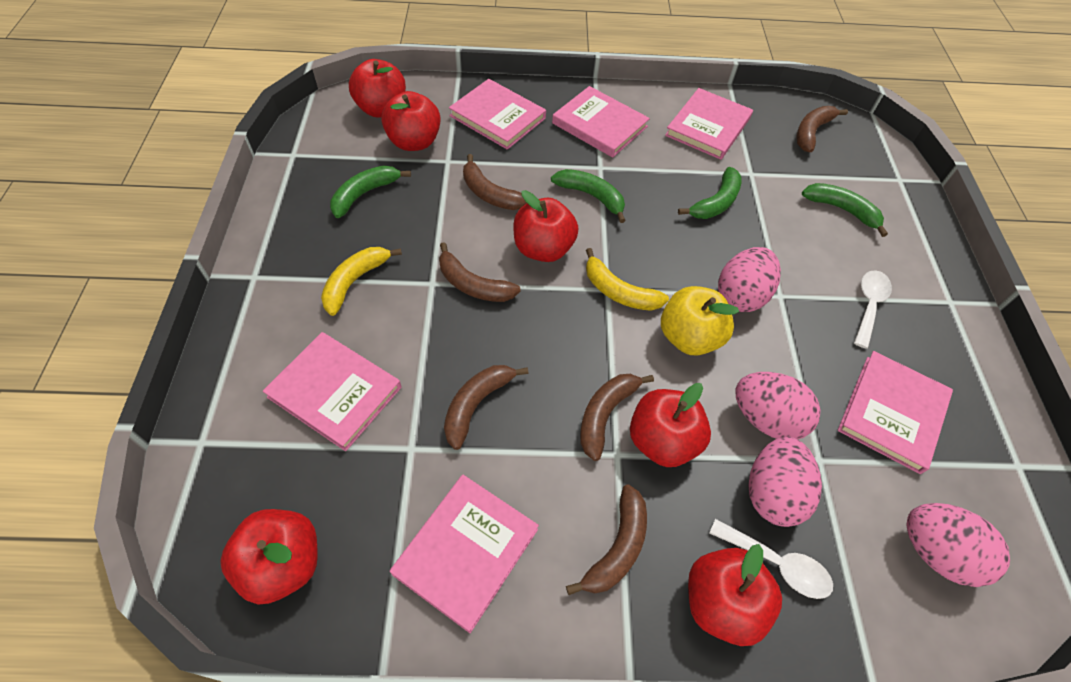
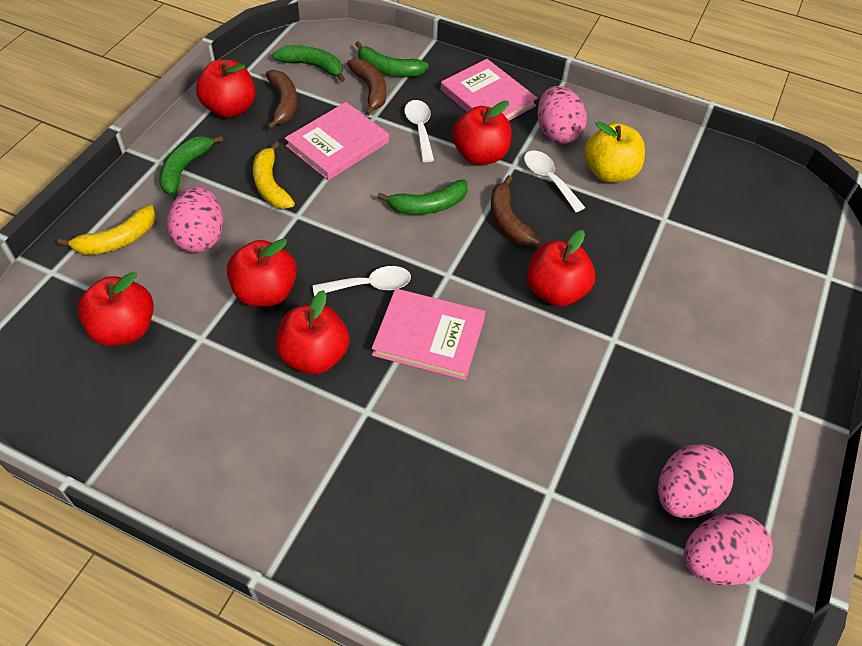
brown banana: [439,242,521,302] [444,365,529,450] [463,154,526,210] [566,484,647,595] [580,374,654,461] [796,106,848,152] = 6 -> [266,70,297,130] [347,58,386,116] [491,175,540,246] = 3
pink book: [263,332,402,451] [390,475,539,633] [449,79,546,150] [552,86,650,158] [665,88,753,160] [838,351,953,474] = 6 -> [285,102,389,180] [372,288,486,380] [441,59,537,121] = 3
white spoon: [709,519,833,599] [854,270,892,349] = 2 -> [313,266,411,296] [404,100,434,162] [524,150,585,212] = 3

